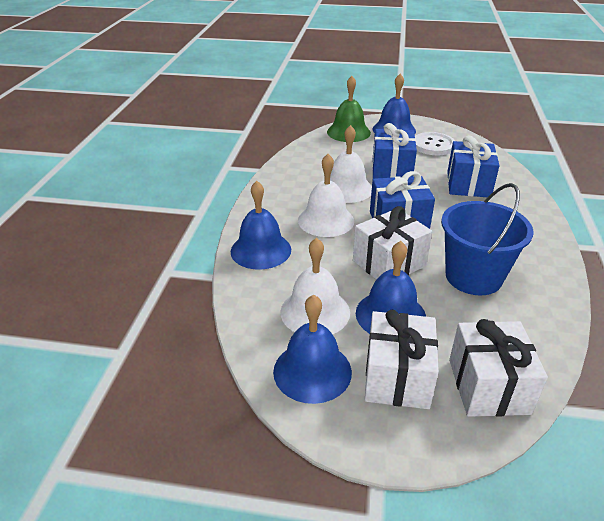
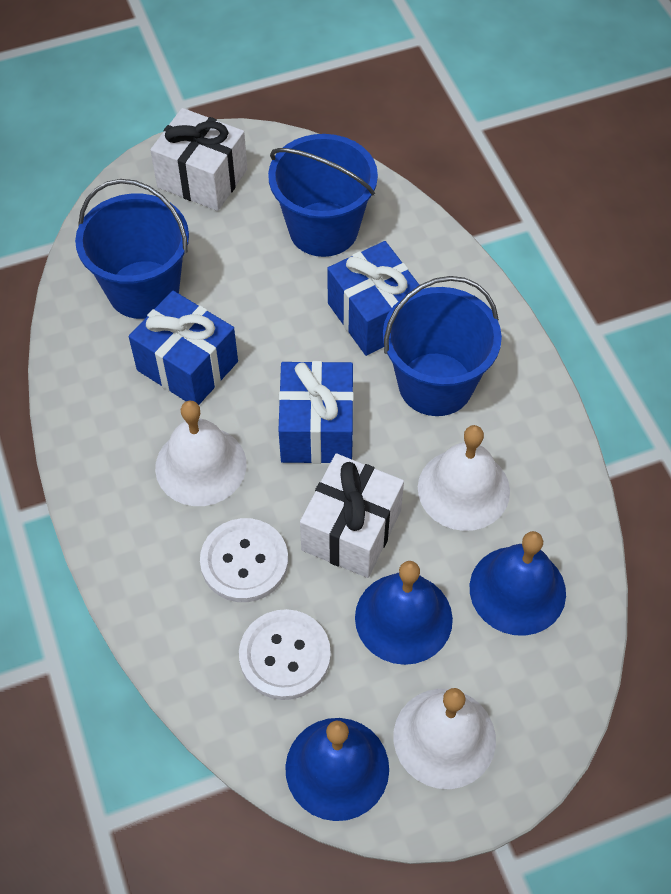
blue bell: [231,181,291,270] [273,295,352,404] [356,241,426,334] [372,74,416,134] = 4 -> [285,718,389,821] [355,561,453,665] [470,531,566,636] = 3
blue bucket: [441,183,533,296] = 1 -> [75,179,189,319] [268,134,378,257] [383,276,502,416] = 3
green bell: [327,76,371,142] = 1 -> none = 0
white button: [415,132,455,155] = 1 -> [200,518,288,602] [239,609,331,700] = 2
white gift: [353,206,432,280] [365,310,439,409] [449,319,548,417] = 3 -> [150,108,247,211] [300,453,404,578] = 2

